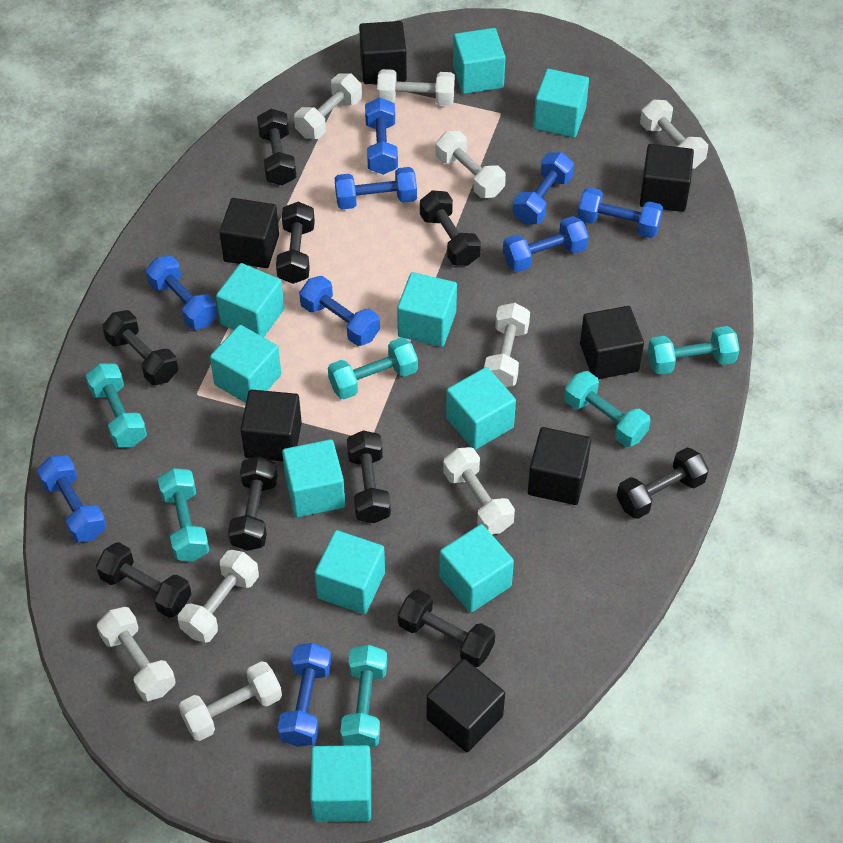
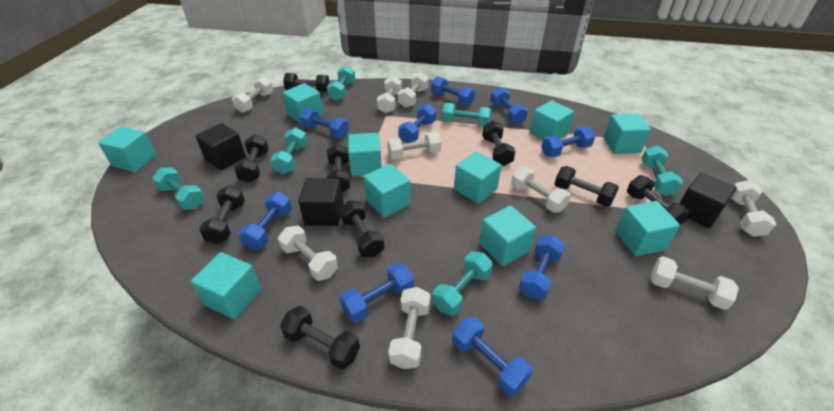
black cube: [219,198,279,268] [240,390,302,462] [359,21,407,84] [427,659,505,752] [528,427,591,505] [580,306,644,379] [640,144,694,212] = 7 -> [195,123,246,170] [299,178,343,226] [679,172,737,228] = 3

